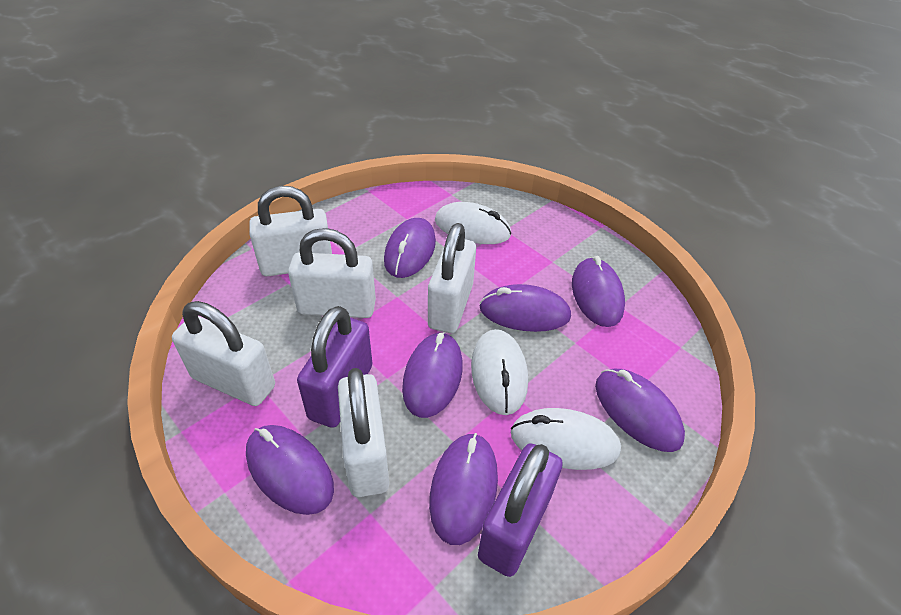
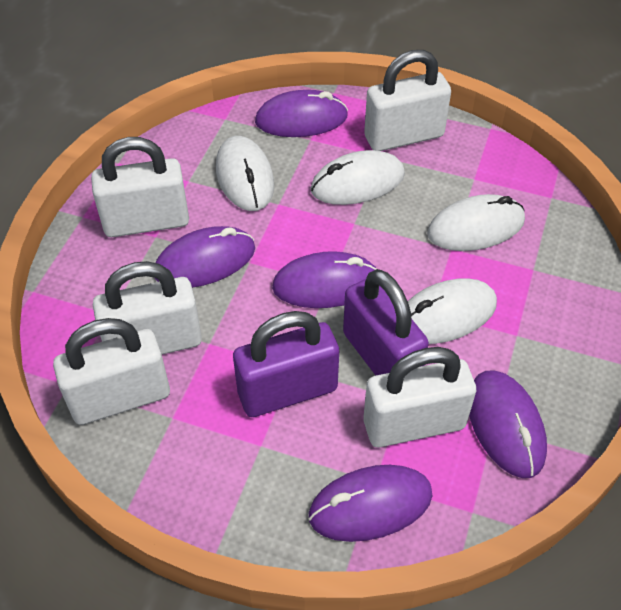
purple mouse: [246,425,334,515] [384,218,436,278] [402,332,463,418] [429,433,498,545] [480,284,571,332] [572,256,625,327] [595,369,685,452] = 7 -> [155,226,255,288] [255,90,348,137] [272,251,377,308] [309,465,433,542] [469,370,547,478] = 5
white mouse: [435,202,511,244] [471,329,528,415] [511,408,621,470] = 3 -> [216,136,274,211] [311,150,405,205] [408,278,497,344] [427,194,525,251] = 4

